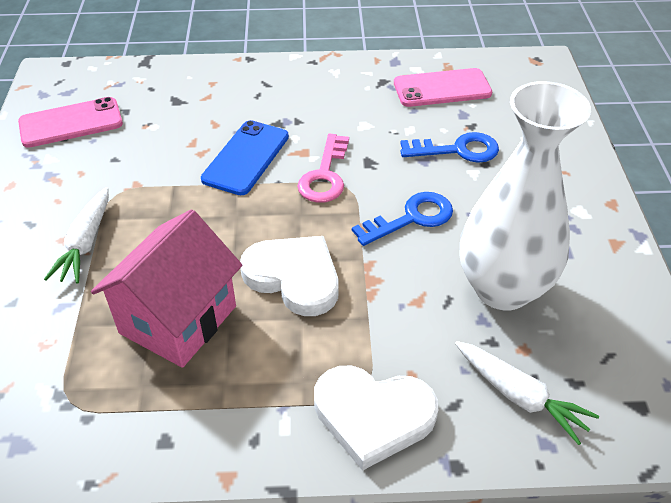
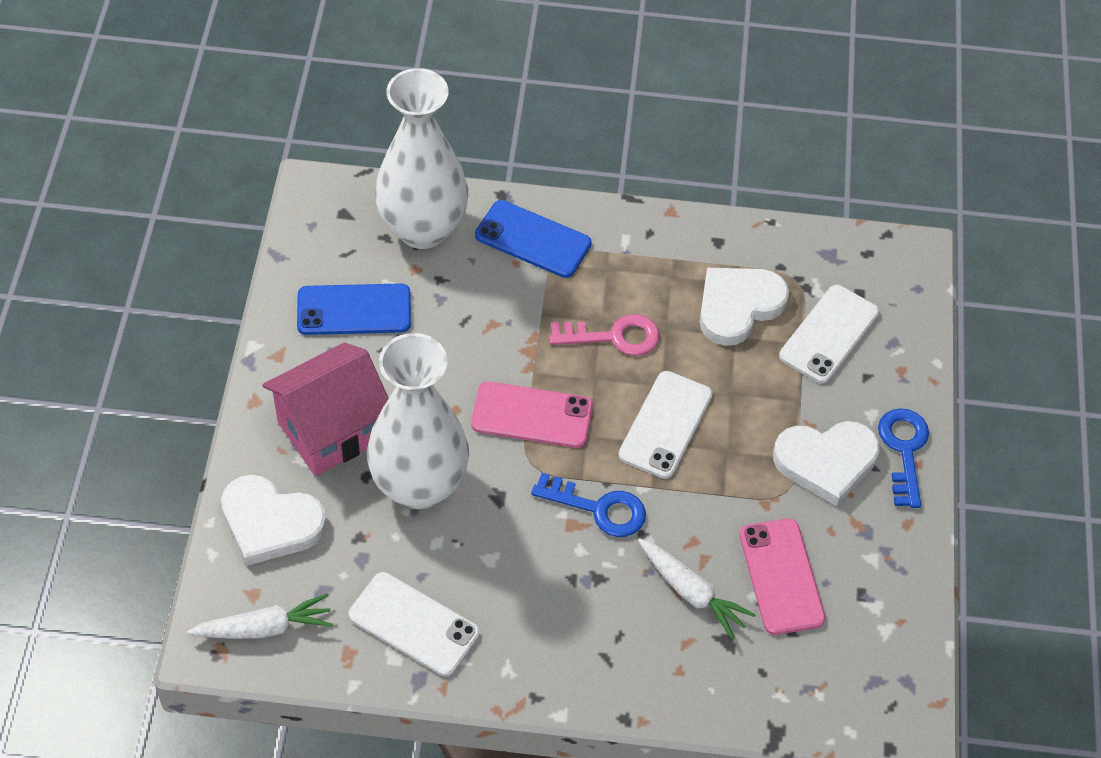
blue phone: [201,120,289,195] = 1 -> [297,283,411,335] [475,200,592,278] = 2
white heart: [240,236,338,316] [314,366,438,471] = 2 -> [221,475,327,566] [700,268,789,346] [773,421,880,506] = 3
white phone: none = 0 -> [349,572,480,676] [619,371,713,479] [779,285,879,384] = 3
white vase: [459,81,591,311] = 1 -> [367,333,469,509] [375,68,468,249] = 2

